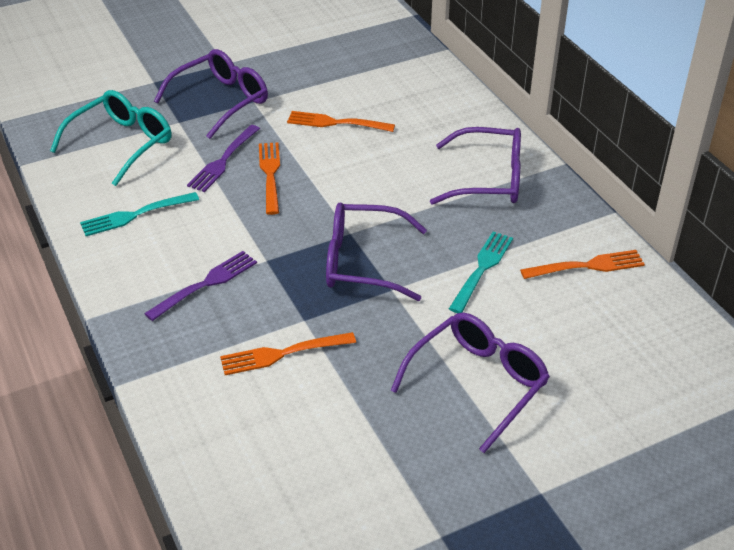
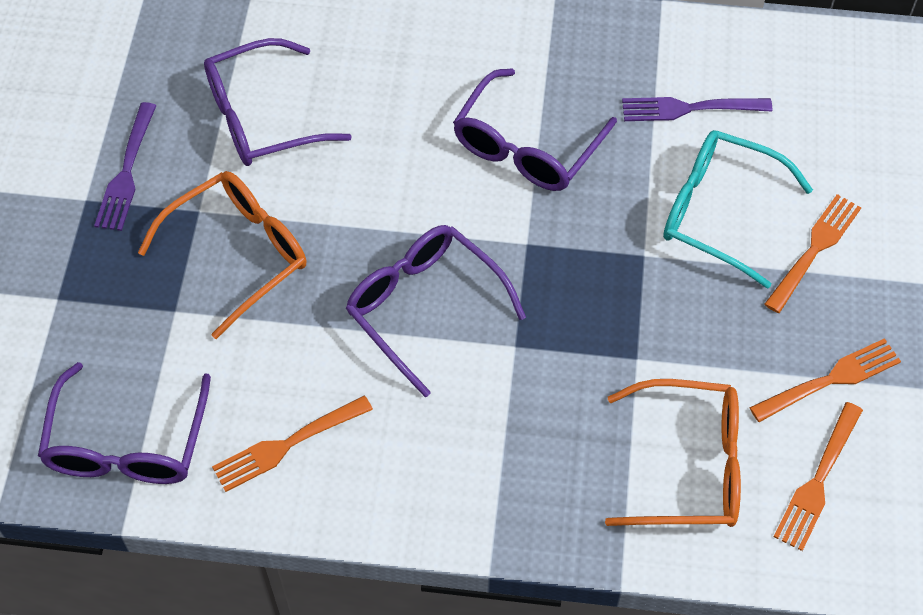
orange glasses: none = 0 -> [138,171,307,339] [605,379,741,527] = 2
turquoise fork: [80,192,199,236] [449,232,513,313] = 2 -> none = 0

